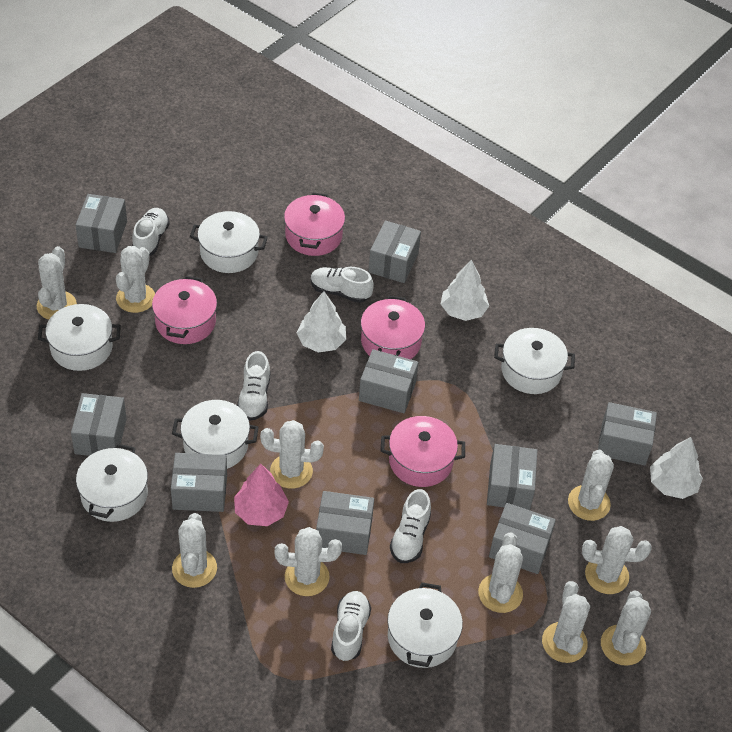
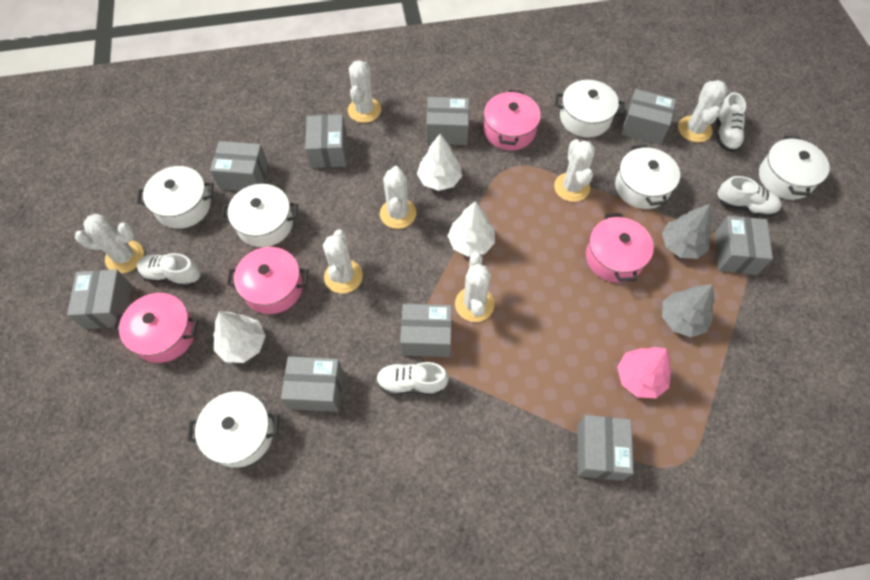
grey tree: none = 0 -> [662,204,712,259] [662,284,715,337] = 2
white cactus: [37,246,77,319] [116,246,155,313] [172,513,217,588] [260,420,324,489] [275,527,342,596] [478,532,523,613] [542,581,590,663] [568,450,614,521] [582,526,652,594] [601,591,651,666] = 10 -> [75,214,144,273] [323,229,363,294] [348,60,381,123] [380,166,417,229] [455,252,495,322] [554,139,595,202] [678,80,728,142] = 7
white shoe: [132,208,170,256] [237,351,270,421] [310,267,374,303] [331,591,371,661] [390,489,431,563] = 5 -> [137,253,201,287] [376,362,449,395] [716,92,746,152] [717,176,782,218] = 4

